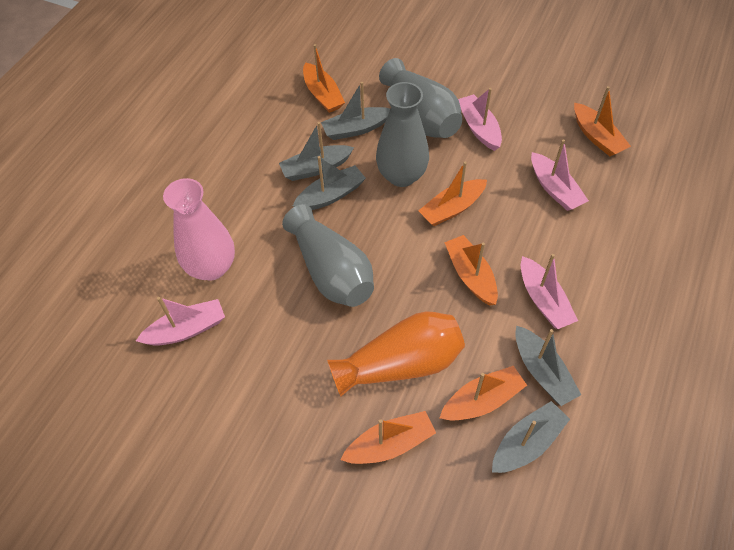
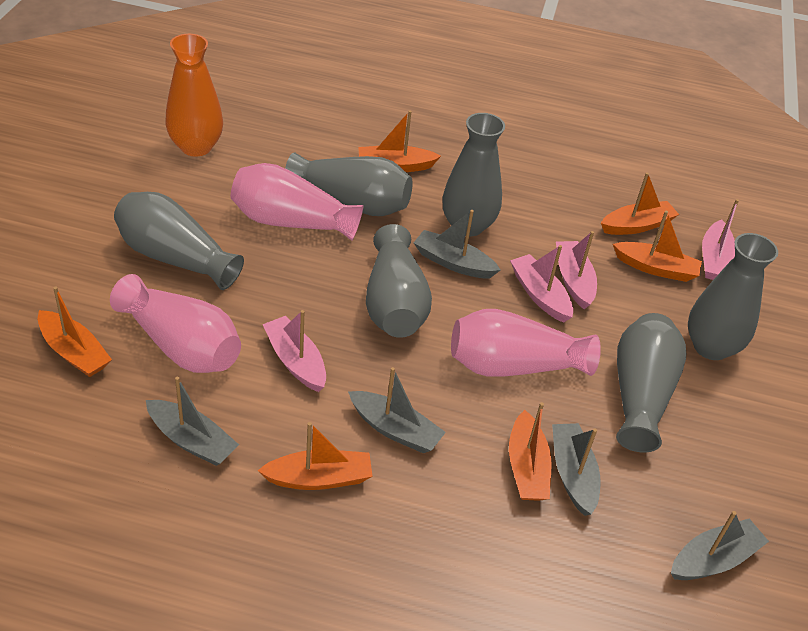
grey vase: [282,204,374,307] [376,82,429,187] [379,58,462,138] = 3 -> [114,192,244,290] [285,152,413,216] [366,224,432,338] [442,113,505,237] [616,313,686,453] [688,233,778,360] = 6
pink vase: [163,178,235,280] = 1 -> [110,274,241,373] [231,163,363,241] [451,309,601,377] = 3

